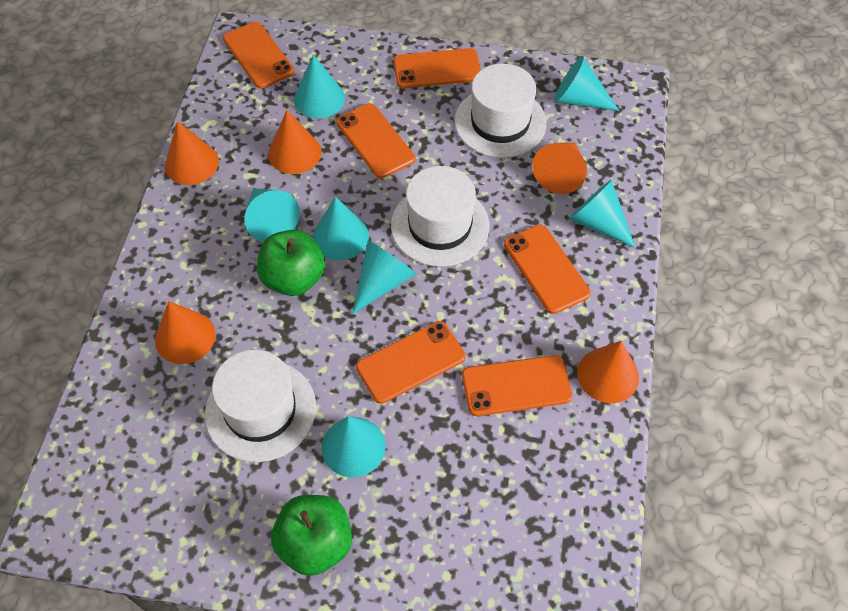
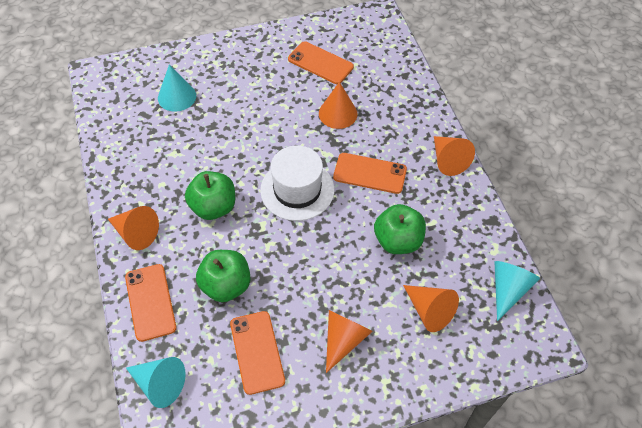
green apple: [257,230,325,296] [271,495,352,576] = 2 -> [185,171,235,220] [196,250,251,302] [374,204,426,254] = 3
orange phone: [223,22,295,89] [336,103,415,178] [356,321,466,404] [393,48,481,88] [462,355,572,416] [504,224,591,314] = 6 -> [125,264,177,342] [230,311,285,395] [288,41,354,84] [333,153,407,194] = 4
turquoise cone: [244,188,300,242] [294,55,345,118] [313,197,369,260] [322,416,386,477] [352,240,416,314] [554,56,619,111] [569,180,636,248] = 7 -> [126,357,186,408] [158,65,196,112] [494,261,540,321] = 3
white hat: [205,350,316,462] [391,166,489,267] [455,64,547,158] = 3 -> [260,145,334,221] = 1

